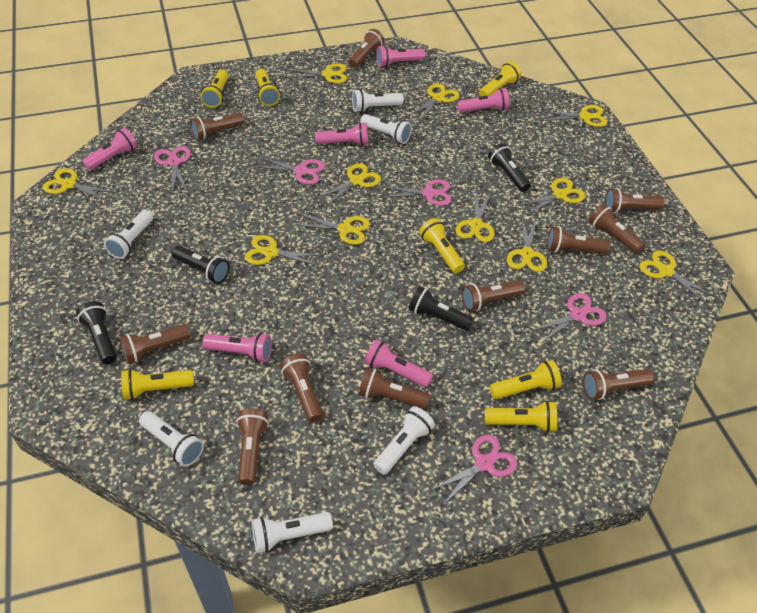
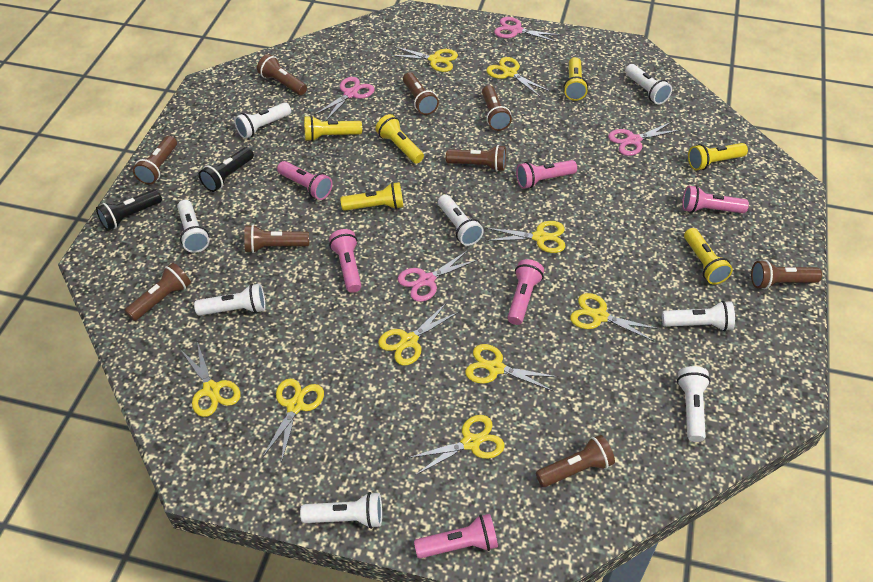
black flashlight: [76,301,117,364] [172,246,230,284] [409,286,474,331] [488,143,531,192] = 4 -> [96,189,162,231] [199,147,254,192] = 2
brown flashlight: [119,324,191,364] [190,112,245,140] [236,408,269,485] [280,353,323,422] [348,29,384,68] [359,368,431,409] [462,280,525,311] [547,226,610,254] [583,369,654,400] [589,204,645,254] [605,188,665,213] = 11 -> [125,263,191,321] [133,136,177,185] [244,225,309,253] [257,54,307,95] [403,72,439,115] [446,145,506,171] [482,85,512,131] [536,435,615,487] [751,260,822,289] = 9
pink scissors: [154,146,191,193] [254,157,325,184] [381,179,452,206] [429,435,517,506] [531,293,607,343] = 5 -> [314,77,375,121] [397,250,477,302] [494,17,561,42] [608,122,680,156] = 4
white flashlight: [104,210,153,259] [139,411,204,467] [252,512,333,553] [352,89,404,112] [360,114,412,144] [373,406,435,475] = 6 -> [177,200,209,253] [194,284,266,316] [234,102,291,139] [300,492,382,529] [438,195,484,246] [625,64,672,104] [662,301,735,331] [677,366,710,442] = 8
yellow flashlight: [121,369,194,400] [200,70,229,108] [255,69,280,106] [419,218,465,273] [479,62,521,96] [485,401,557,433] [490,360,562,399] = 7 -> [304,115,362,141] [340,182,403,211] [375,114,424,164] [563,57,588,101] [684,228,733,285] [688,143,748,170] = 6
yellow scissors: [42,168,115,201] [245,235,323,266] [287,63,347,83] [295,214,370,245] [317,163,381,206] [409,83,460,121] [456,191,495,242] [507,219,547,272] [517,178,585,216] [541,105,607,127] [639,250,716,305] = 11 -> [180,342,241,417] [262,378,324,463] [378,302,459,365] [389,46,458,72] [408,415,505,475] [465,344,558,392] [485,221,565,253] [486,57,549,97] [570,293,660,342] = 9

